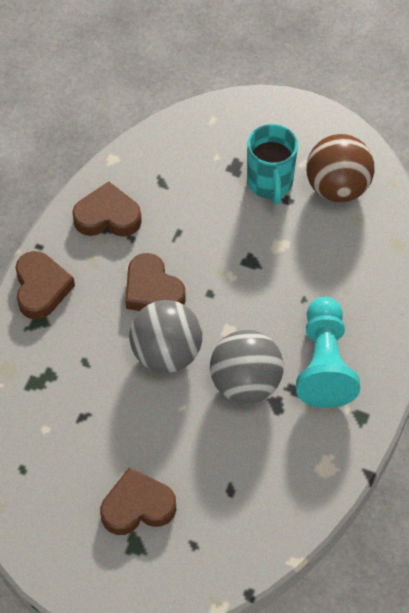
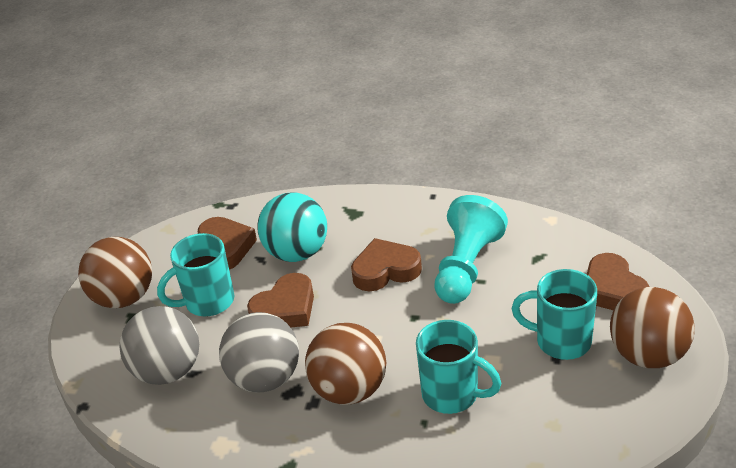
brown ball: [306,134,374,202] = 1 -> [78,237,152,308] [305,323,386,405] [610,287,695,368] = 3
turquoise ball: none = 0 -> [257,192,327,262] = 1
turquoise mug: [247,124,298,205] = 1 -> [157,233,234,316] [416,320,501,414] [511,269,597,360] = 3

